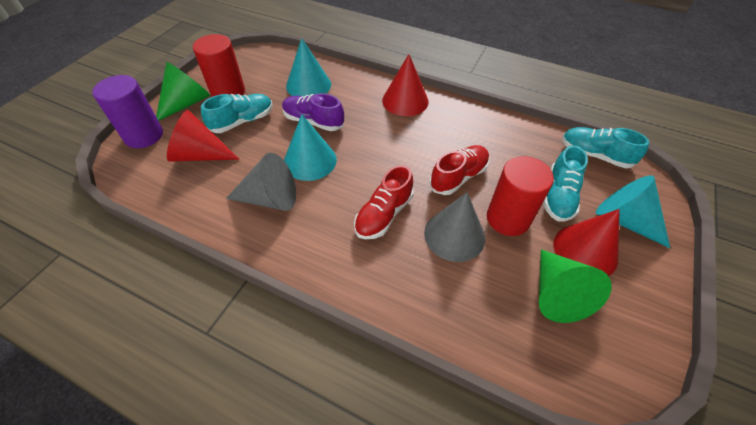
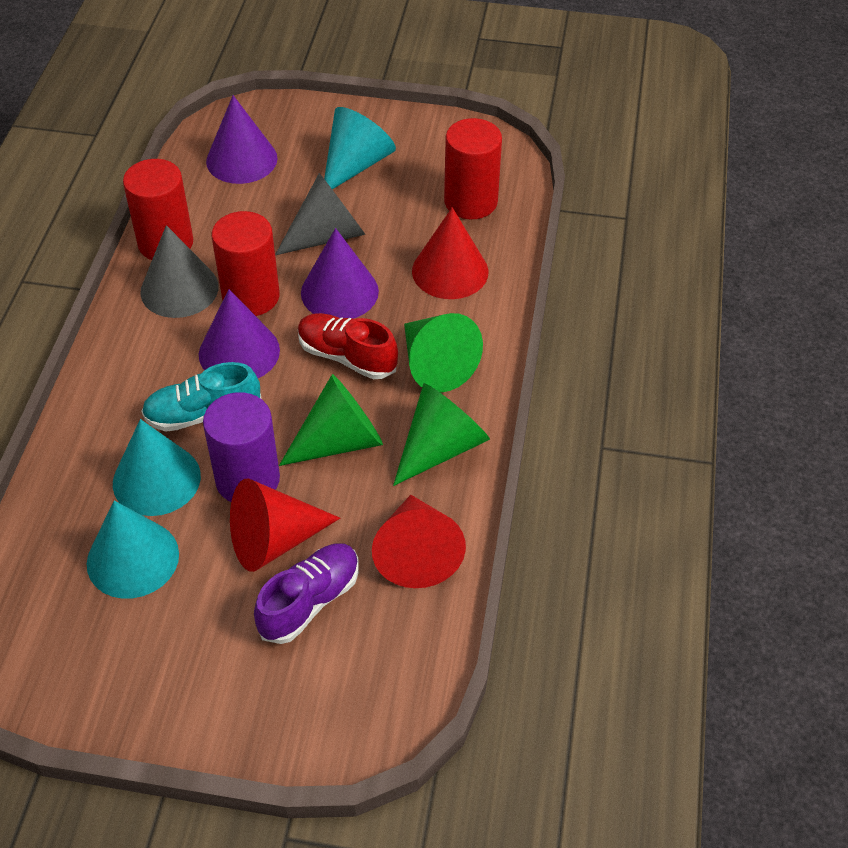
green cone: [156,62,210,121] [539,249,612,323] = 2 -> [279,374,383,466] [393,383,490,486] [404,313,483,393] = 3
purple cone: none = 0 -> [199,289,280,378] [206,95,278,184] [301,228,379,318] = 3
red cylinder: [193,34,245,97] [487,156,554,236] = 2 -> [123,159,193,260] [212,211,280,316] [444,118,502,219] = 3
red shoe: [354,165,414,239] [429,145,489,195] = 2 -> [298,313,398,379] = 1
turquoise shoe: [201,94,273,133] [543,145,588,222] [562,127,649,168] = 3 -> [141,362,261,432] = 1

